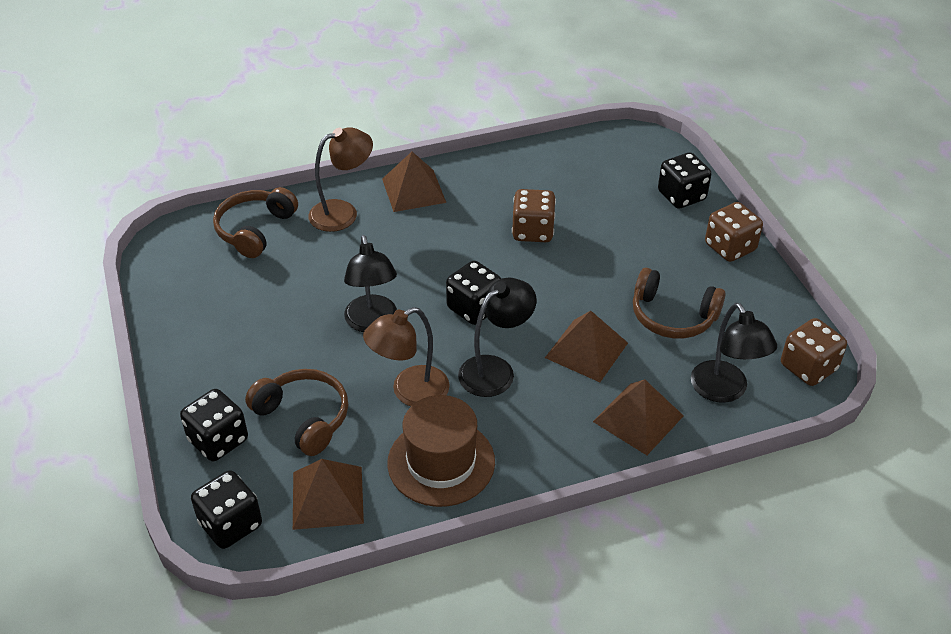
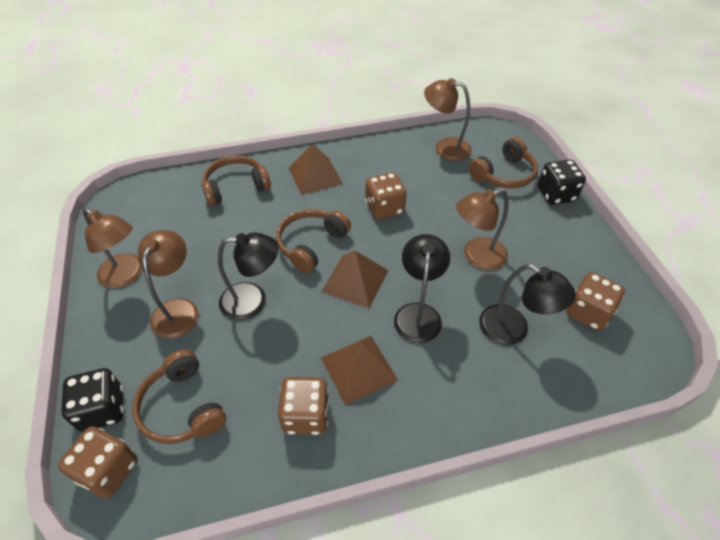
black dice: [180,389,248,461] [191,470,262,549] [446,261,501,325] [658,153,711,209] = 4 -> [61,368,124,432] [538,160,586,205] = 2
brown dice: [512,189,556,242] [705,202,763,262] [781,318,847,386] = 3 -> [58,426,138,498] [278,377,329,435] [365,172,407,220] [566,272,625,331] = 4
brown hat: [387,395,495,507] = 1 -> none = 0
brown headphones: [213,187,298,258] [245,369,348,456] [633,268,726,339] = 3 -> [132,349,226,444] [202,155,271,206] [276,209,351,274] [469,137,538,189] = 4
brown lamp: [308,127,373,232] [363,307,450,406] = 2 -> [82,207,143,288] [138,230,199,338] [424,78,472,161] [456,189,509,270] = 4
brown pyramid: [293,459,364,530] [382,152,446,212] [545,311,628,382] [593,379,684,455] = 4 -> [289,144,343,195] [321,336,398,405] [322,251,388,308] = 3

